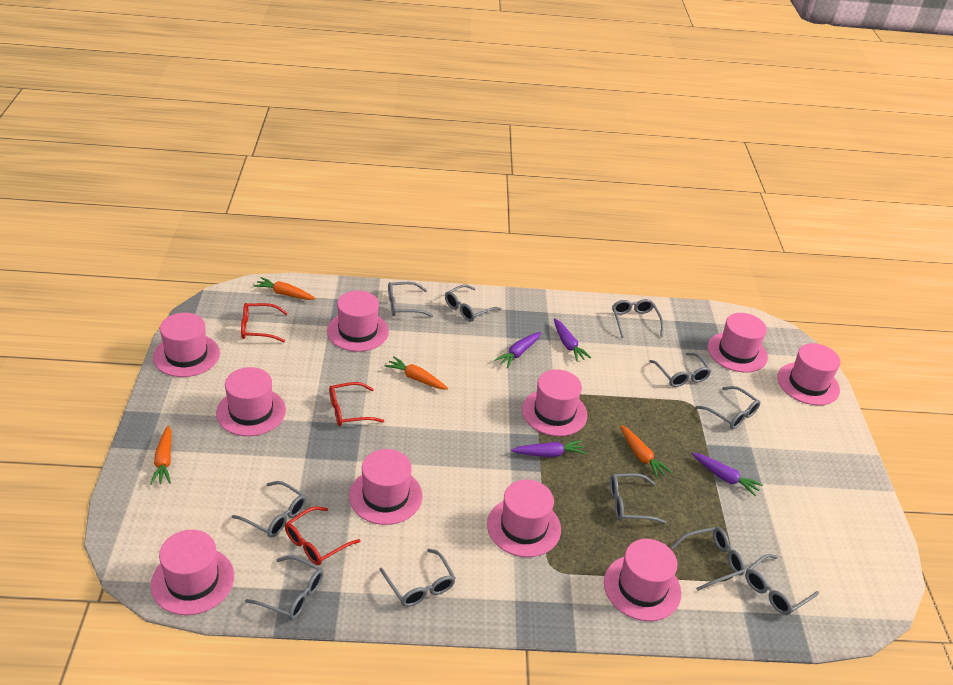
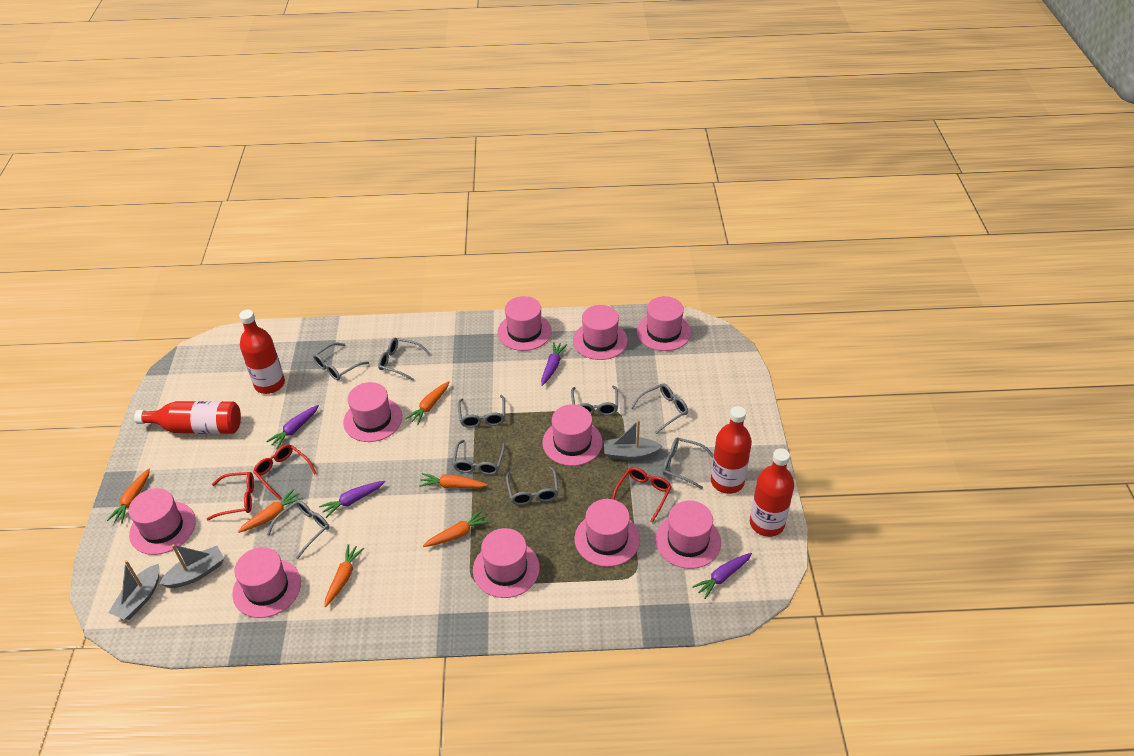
grey boat: none = 0 -> [108,560,160,620] [159,544,224,588] [604,420,662,460] = 3
grey glasses: [232,481,306,537] [245,555,323,620] [379,549,456,607] [388,282,433,317] [445,284,502,322] [610,473,666,524] [612,299,664,338] [649,353,711,387] [671,527,745,591] [696,386,760,429] [745,554,819,615] = 11 -> [267,500,329,559] [313,342,369,380] [378,338,430,381] [452,440,505,475] [458,395,505,428] [506,466,558,505] [571,385,618,415] [631,383,688,434] [663,438,714,489] = 9
orange carrot: [150,425,172,485] [254,277,316,300] [385,356,448,390] [620,425,672,479] = 4 -> [107,469,150,524] [238,489,303,533] [324,544,364,607] [405,381,449,425] [419,473,487,488] [423,510,490,547] = 6
red bottle: none = 0 -> [134,401,241,434] [239,310,285,394] [711,406,752,494] [750,448,794,537] = 4

